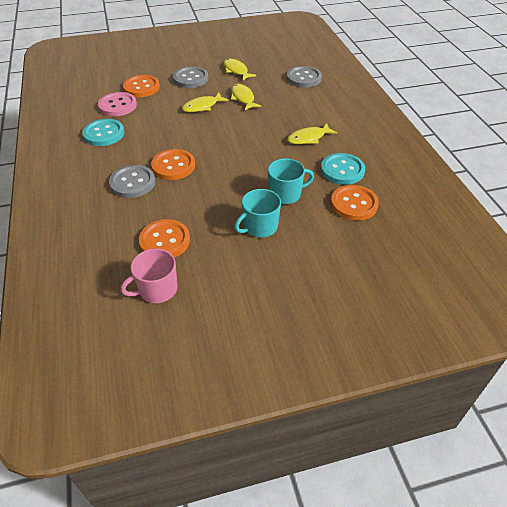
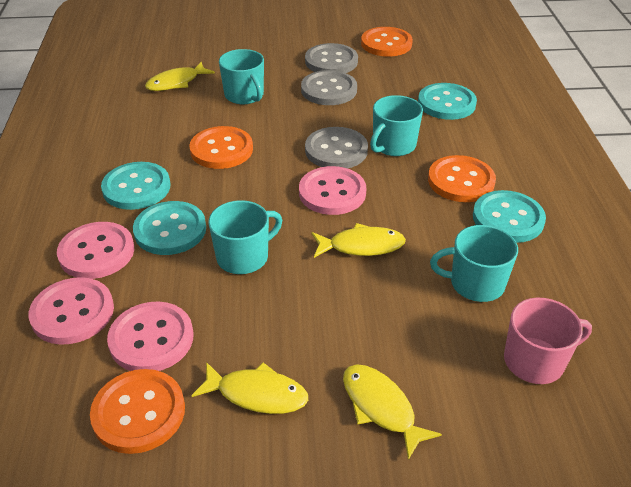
pink button: [98,92,137,116] = 1 -> [29,277,114,345] [57,222,134,279] [107,302,194,371] [299,166,367,215] = 4
turquoise button: [82,119,125,146] [321,153,365,185] = 2 -> [101,162,170,210] [133,201,206,255] [418,83,477,120] [473,190,546,243] = 4
turquoise mug: [234,189,281,237] [268,158,314,204] = 2 -> [208,200,282,274] [219,49,264,104] [370,95,423,156] [430,225,518,302] = 4

